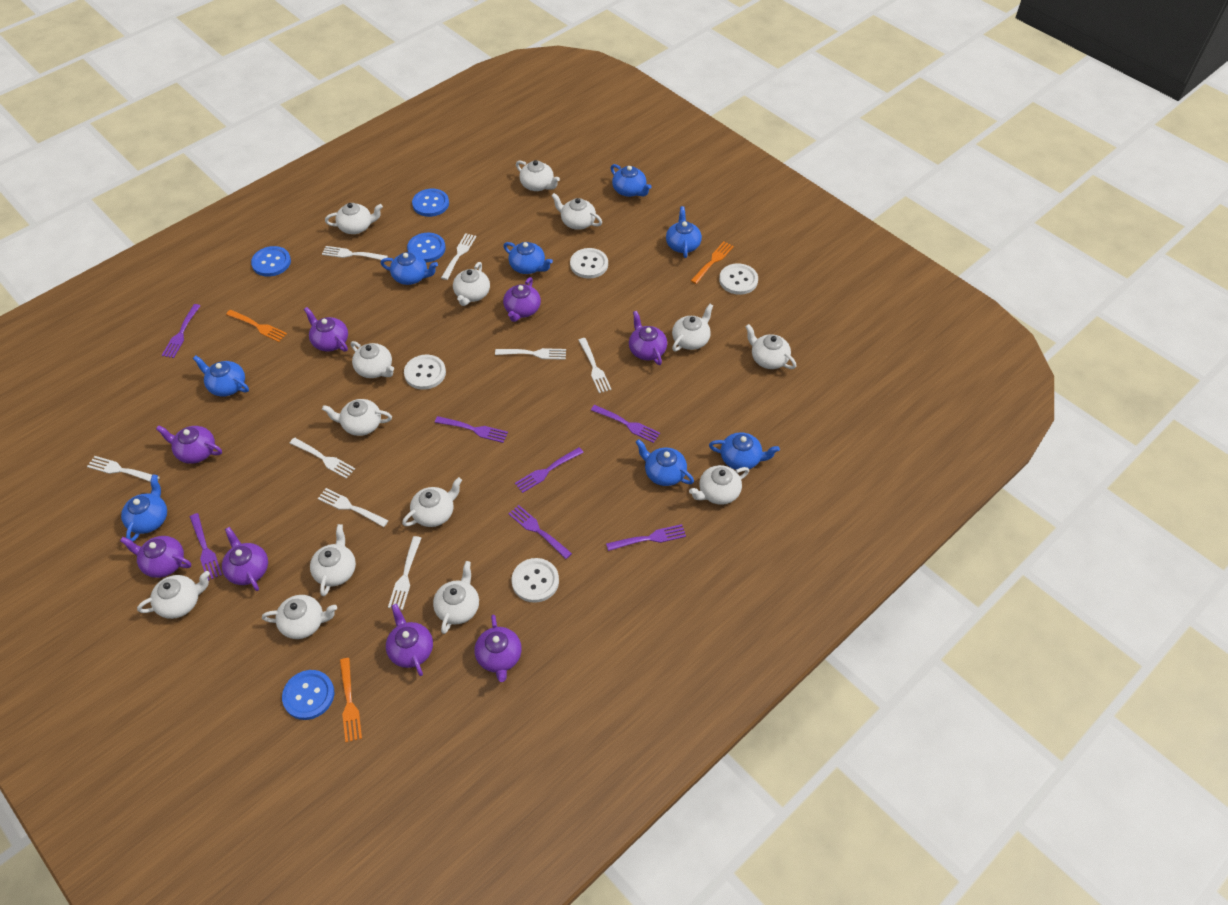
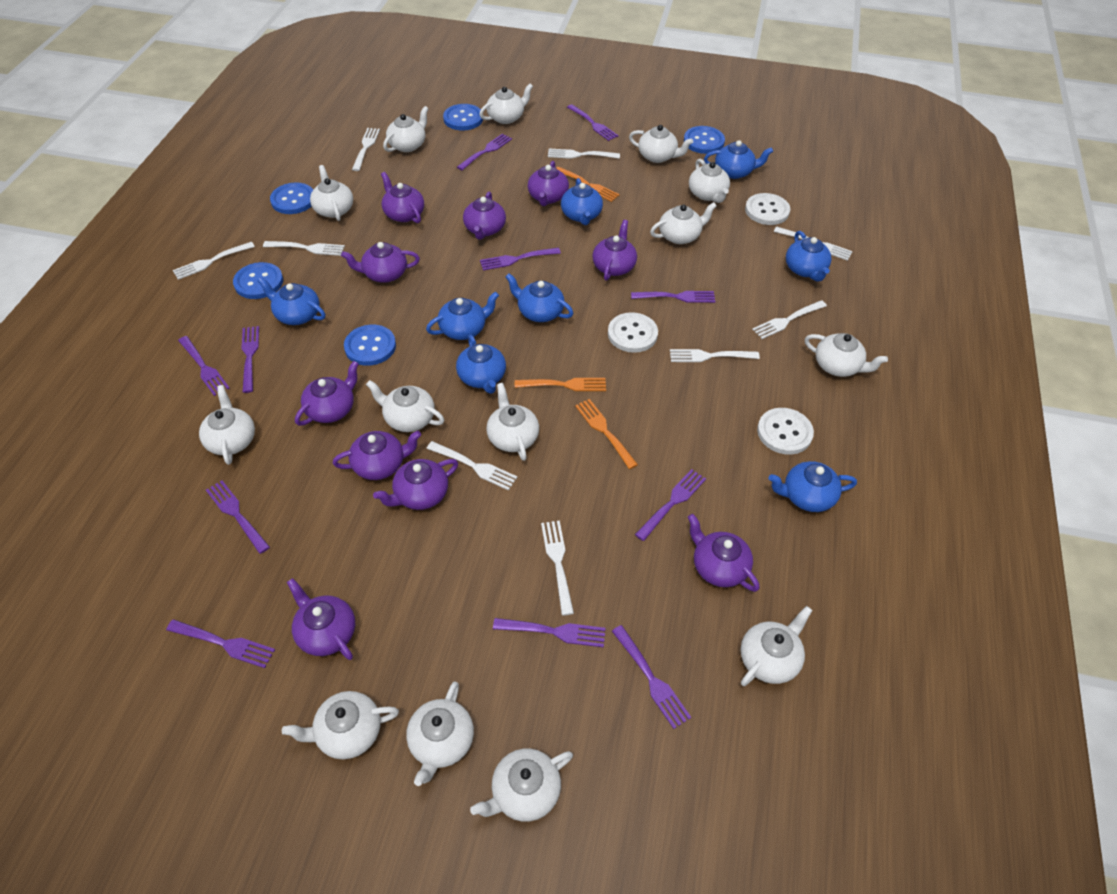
blue button: [251,246,291,277] [282,670,334,720] [407,233,446,262] [412,189,449,217] = 4 -> [233,262,283,299] [270,183,313,214] [344,325,396,366] [443,104,483,131] [684,126,725,154] = 5
purple fork: [162,304,201,358] [190,513,222,581] [435,416,508,443] [508,505,572,559] [515,447,584,493] [591,405,660,443] [606,524,686,551] = 7 -> [166,619,275,668] [178,336,229,396] [206,480,270,554] [241,326,259,393] [457,134,512,170] [480,247,561,270] [493,618,606,647] [567,104,619,141] [612,625,691,729] [631,291,715,303] [635,469,706,541] = 11
purple teapot: [120,536,191,578] [156,425,222,464] [222,527,268,591] [304,307,348,352] [386,604,433,676] [475,614,522,682] [503,277,541,322] [629,311,667,365] = 8 -> [287,578,355,660] [295,361,359,426] [333,431,421,480] [341,242,420,283] [373,459,458,510] [381,172,424,223] [463,191,506,240] [528,161,569,206] [592,220,637,281] [688,514,759,592] = 10
white button: [404,355,446,390] [512,558,559,603] [570,248,608,279] [719,263,758,295] = 4 -> [608,312,658,353] [745,193,790,225] [757,408,814,455] = 3
white fork: [87,456,160,482] [290,438,355,479] [318,488,389,527] [322,246,388,260] [388,536,421,610] [441,233,476,280] [495,348,566,360] [578,338,612,393] = 8 -> [173,242,255,280] [263,241,345,256] [352,128,380,171] [426,441,518,491] [541,521,574,616] [548,149,620,159] [670,349,760,362] [752,300,827,339] [774,227,853,261] = 9

